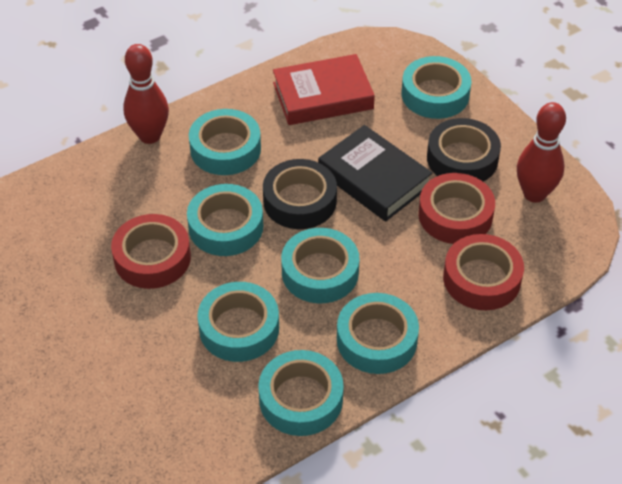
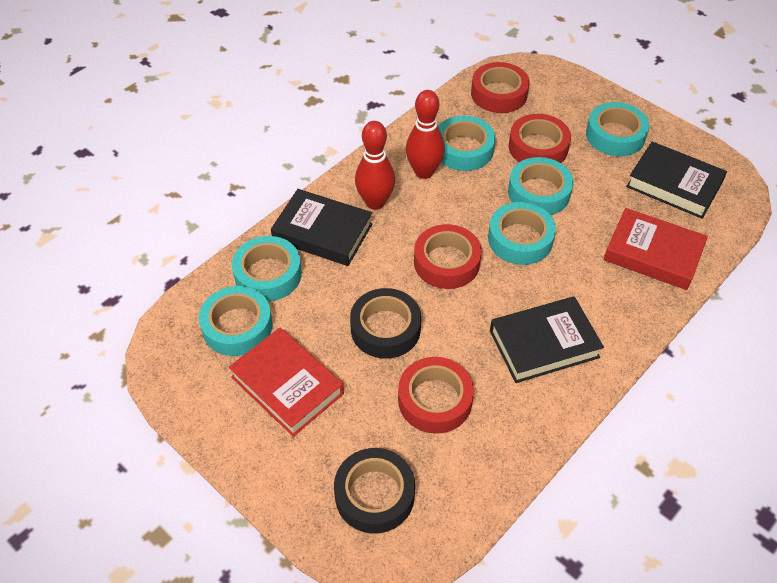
black book: [318,125,433,222] = 1 -> [271,189,373,266] [490,296,604,383] [626,141,727,219] = 3
red book: [273,54,375,125] = 1 -> [228,328,344,437] [603,208,708,290] = 2
red tape: [111,214,191,289] [418,173,495,244] [443,234,524,310] = 3 -> [398,357,474,434] [414,224,482,289] [471,62,530,113] [508,114,571,163] = 4
turquoise tape: [187,184,263,256] [189,109,261,175] [197,282,279,362] [258,350,344,436] [281,228,360,303] [337,293,419,374] [402,56,472,119] = 7 -> [199,286,273,356] [232,236,302,301] [438,116,495,171] [488,202,556,265] [508,157,573,215] [586,102,650,156] = 6

